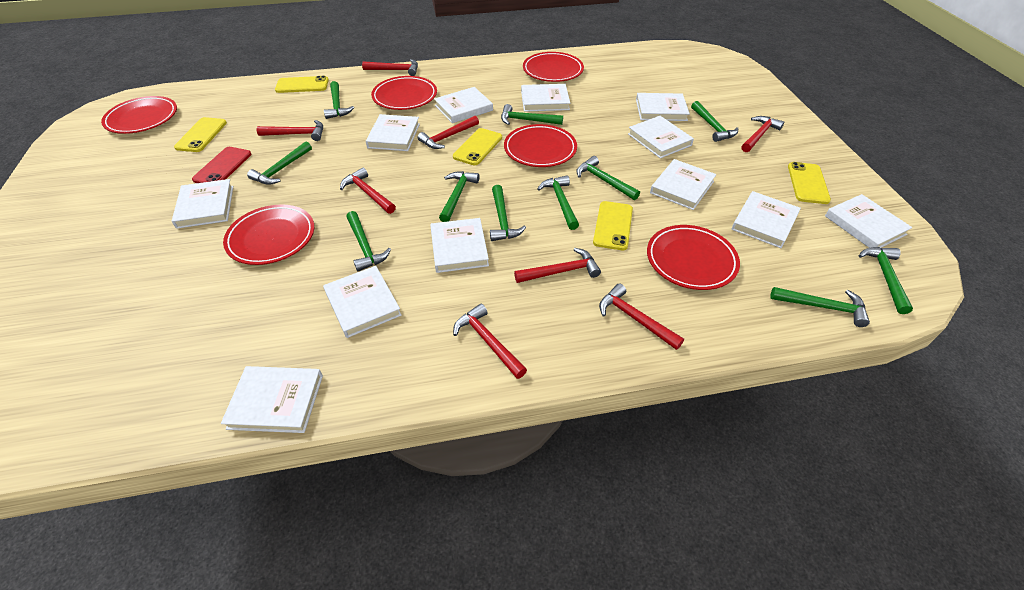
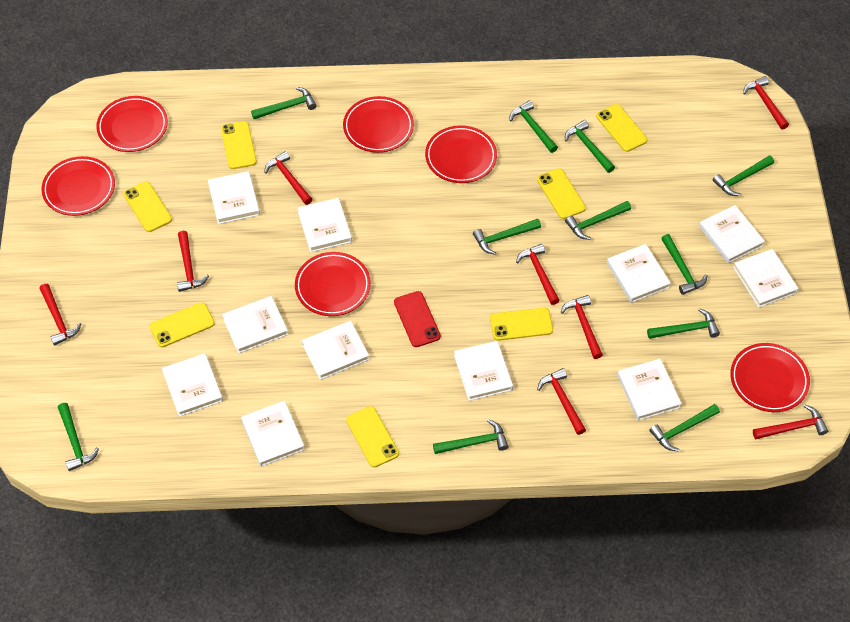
white book: [172,179,233,229] [221,366,323,433] [323,266,402,338] [366,114,420,151] [430,218,489,273] [434,87,493,123] [521,84,570,112] [628,116,694,158] [636,93,690,121] [650,159,717,210] [732,191,801,248] [825,194,912,248] = 12 -> [162,353,223,417] [208,171,260,224] [222,296,288,354] [241,401,305,467] [297,198,352,252] [302,321,369,380] [454,341,513,401] [607,244,671,303] [617,359,682,421] [699,205,765,264] [733,249,799,308] = 11
yellow phone: [174,117,227,152] [275,76,329,93] [453,128,502,165] [593,201,633,250] [788,162,831,204] = 5 -> [124,181,172,232] [150,302,215,347] [221,121,257,169] [346,406,399,467] [490,308,553,341] [537,168,586,219] [596,104,647,152] = 7

